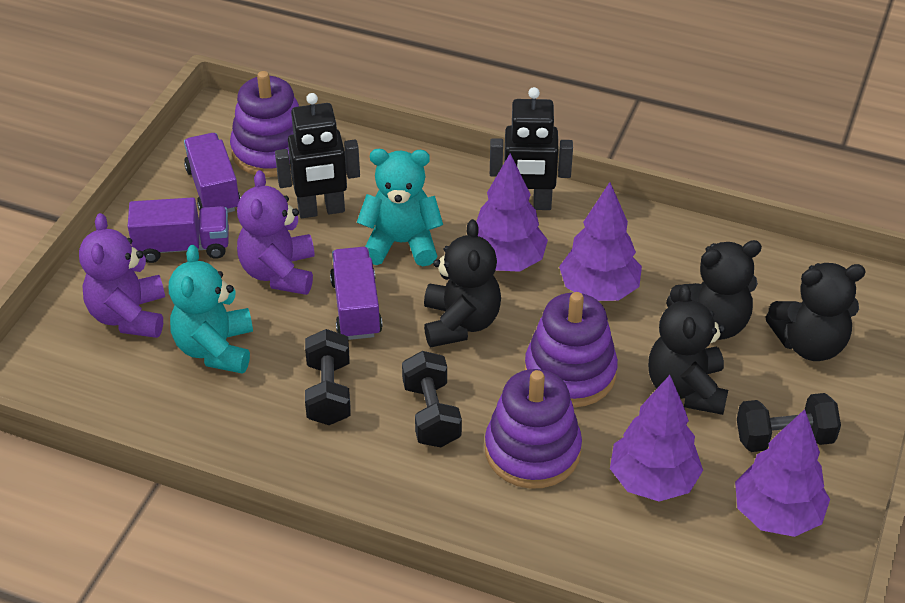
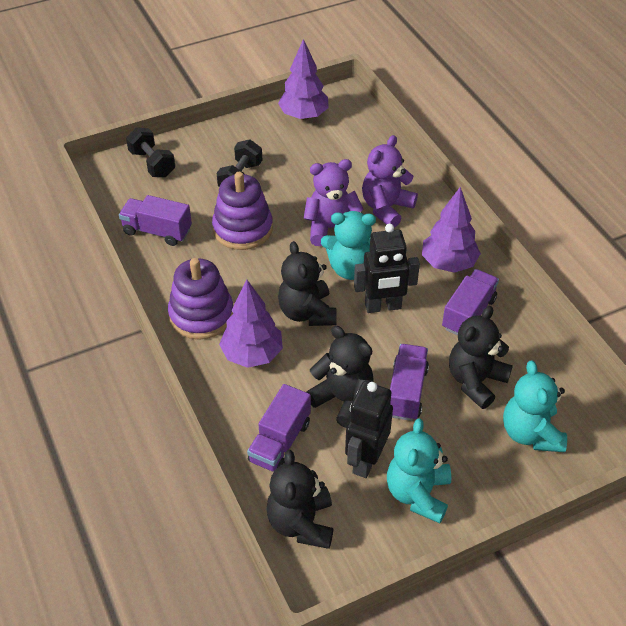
black dumbbell: [305,329,351,425] [402,351,462,447] [737,393,841,452] = 3 -> [126,127,175,177] [217,139,262,187] = 2
purple stacking toy: [230,71,299,177] [485,369,582,489] [525,292,618,407] = 3 -> [168,258,233,340] [212,172,273,250] = 2
purple tree: [476,153,548,272] [559,182,642,301] [610,375,703,502] [735,409,830,537] = 4 -> [219,280,283,368] [278,39,329,120] [422,187,481,273] = 3
purple truck: [128,197,229,263] [184,133,241,213] [330,247,383,340] = 3 -> [119,195,192,246] [247,384,311,471] [390,344,429,421] [442,269,499,335] = 4
turquoise teddy bear: [169,245,253,374] [357,149,443,266] = 2 -> [321,211,376,280] [387,418,451,523] [503,360,567,452] = 3

